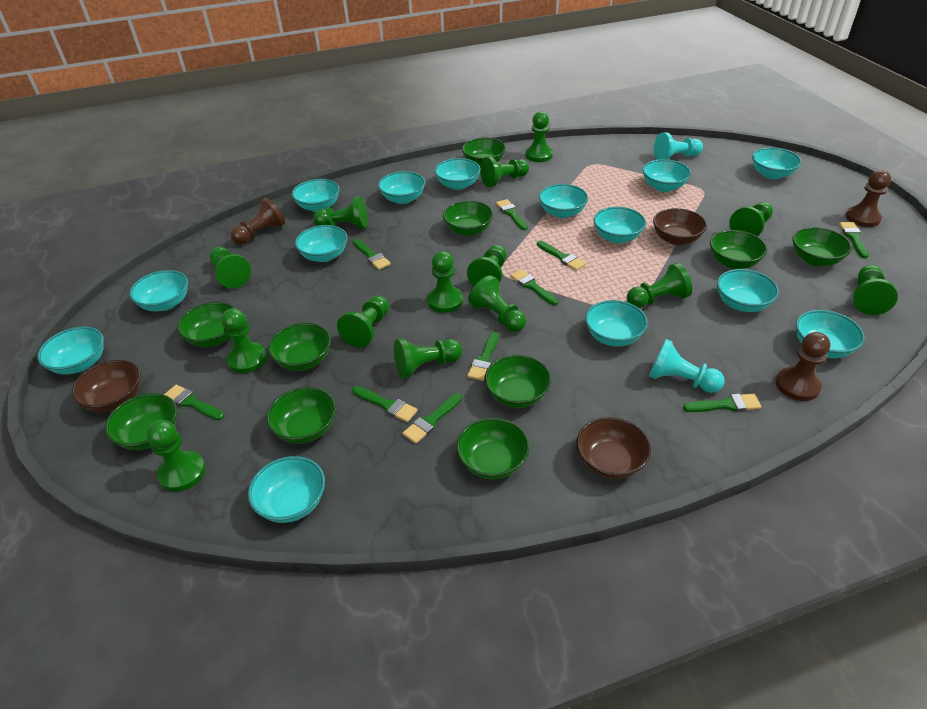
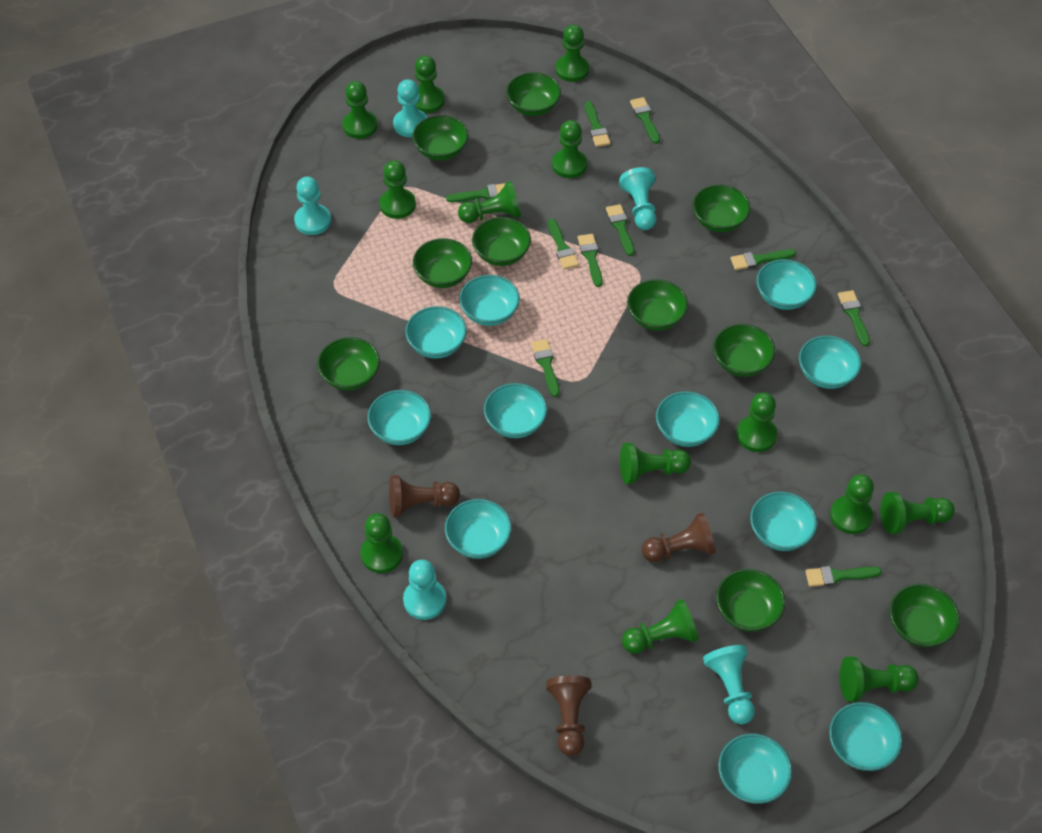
brown bowl: [71,360,141,412] [576,417,651,479] [653,208,707,245] = 3 -> none = 0
green pawn: [146,420,206,492] [210,247,251,289] [221,308,267,373] [313,196,368,229] [337,296,389,348] [394,338,462,379] [427,251,463,313] [467,245,507,286] [468,276,526,332] [480,157,529,187] [525,111,553,162] [627,263,692,308] [729,202,773,236] [853,265,898,315] = 14 -> [342,81,378,139] [360,513,403,573] [379,160,416,219] [415,55,445,113] [458,181,521,223] [552,120,587,178] [555,24,589,82] [620,443,691,484] [622,599,699,654] [736,392,778,452] [830,474,874,534] [840,656,919,702] [881,492,955,534] = 13
turquoise bowl: [37,327,104,374] [129,270,188,311] [248,456,325,523] [292,179,340,212] [295,225,348,262] [378,171,425,204] [435,158,481,190] [539,184,588,218] [585,300,648,347] [593,207,646,243] [642,159,691,192] [717,269,779,312] [752,147,802,179] [796,310,865,358] = 14 -> [367,390,431,445] [405,306,467,359] [445,499,512,559] [459,275,520,326] [484,383,547,438] [656,391,720,447] [718,734,792,804] [750,492,817,551] [756,259,817,310] [799,335,862,389] [829,702,902,771] = 11
turquoise pawn: [649,339,725,393] [654,132,703,160] = 2 -> [294,176,331,235] [393,79,427,137] [403,560,446,620] [619,167,656,230] [703,645,755,724] = 5

